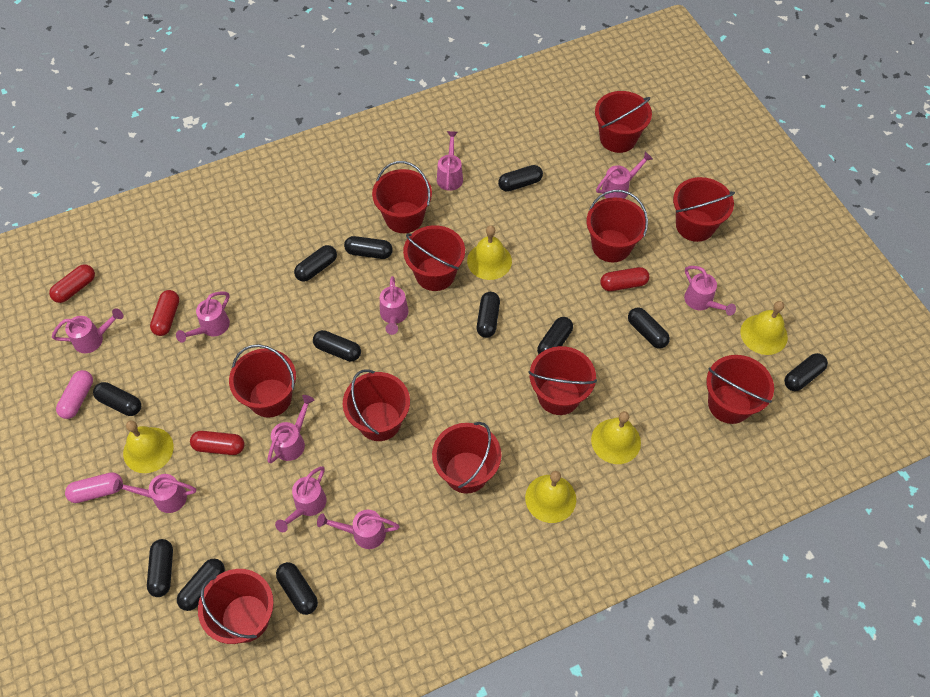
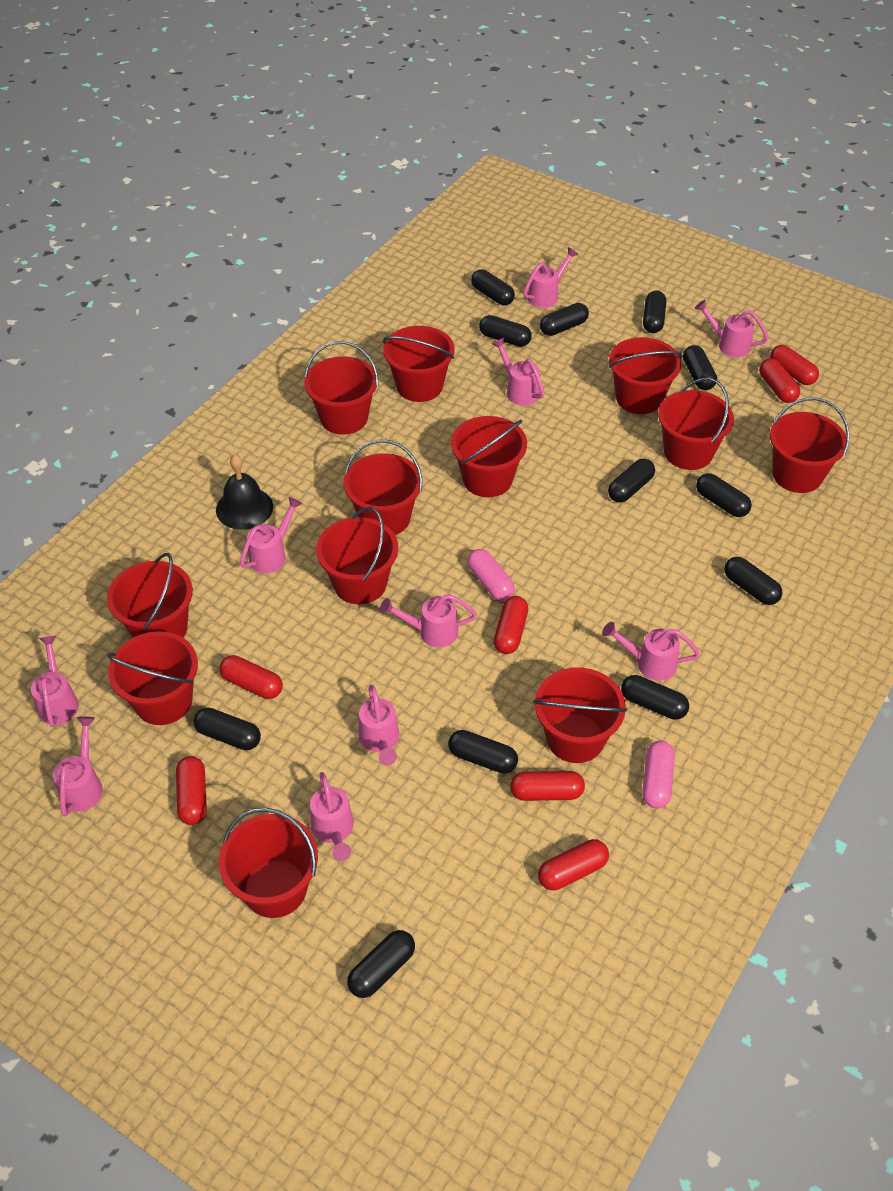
black bell: none = 0 -> [216,454,273,530] = 1
red bucket: [198,569,274,644] [229,344,296,418] [343,369,410,441] [372,161,432,233] [403,225,465,291] [432,422,501,494] [528,346,597,415] [586,190,648,262] [595,91,652,153] [673,177,735,242] [706,355,774,424] = 11 -> [107,553,193,638] [107,631,198,725] [219,808,318,918] [304,341,378,435] [316,507,398,604] [344,439,422,535] [383,326,455,402] [451,416,527,497] [533,667,627,763] [609,337,683,414] [658,378,734,470] [770,398,850,493] = 12
red capsule: [49,264,95,303] [150,290,179,336] [190,431,245,455] [600,267,649,291] = 4 -> [176,756,207,825] [219,655,283,699] [494,596,528,654] [510,771,585,801] [538,839,609,890] [759,358,800,403] [770,345,819,385] = 7
yellow bell: [123,420,174,473] [467,225,512,280] [525,471,576,523] [591,411,641,464] [741,301,788,355] = 5 -> none = 0

